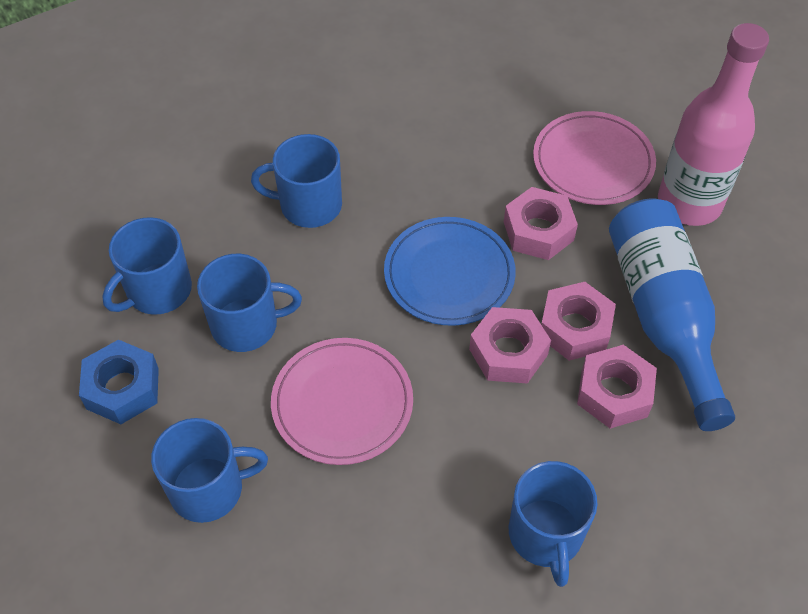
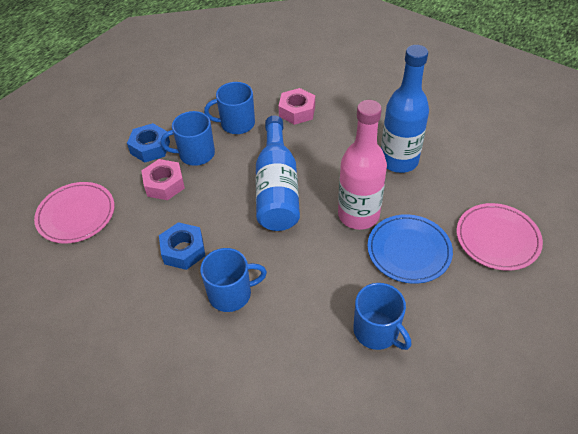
blue bottle: [609,199,735,431] = 1 -> [256,115,300,231] [381,45,429,173] = 2
blue mug: [102,217,192,315] [151,418,268,523] [197,254,302,352] [251,134,342,228] [509,461,597,587] = 5 -> [161,111,215,166] [200,248,267,312] [204,82,255,134] [353,283,411,350] = 4
blue nut: [79,340,159,424] = 1 -> [127,123,170,163] [159,222,206,270] = 2
pink nut: [469,307,551,384] [504,187,578,260] [541,282,616,361] [577,345,657,429] = 4 -> [141,159,185,200] [278,88,315,125] = 2

